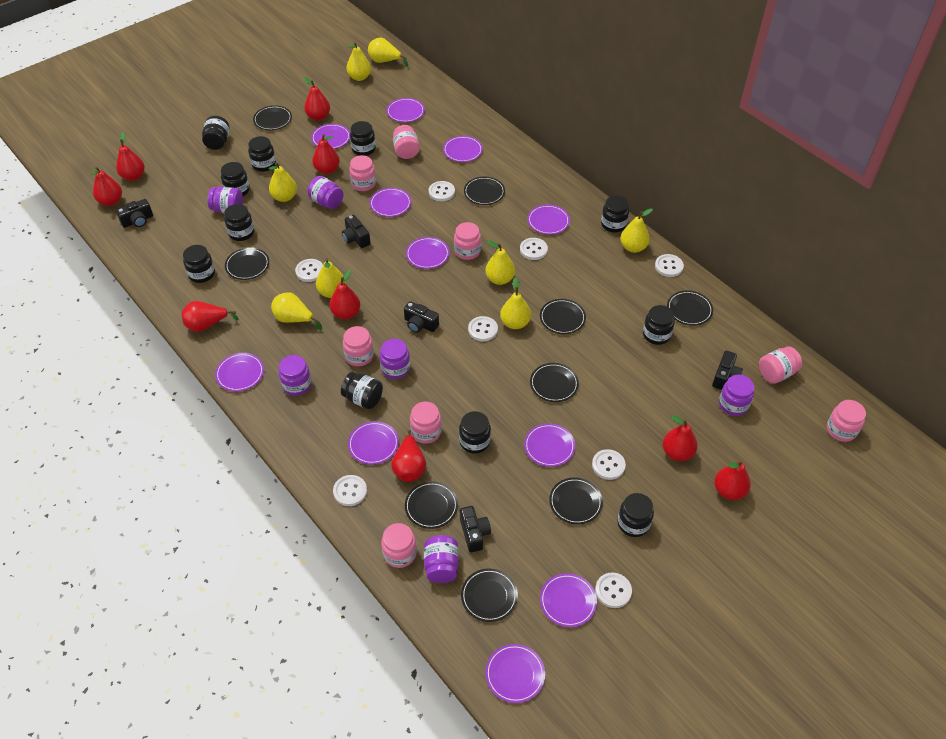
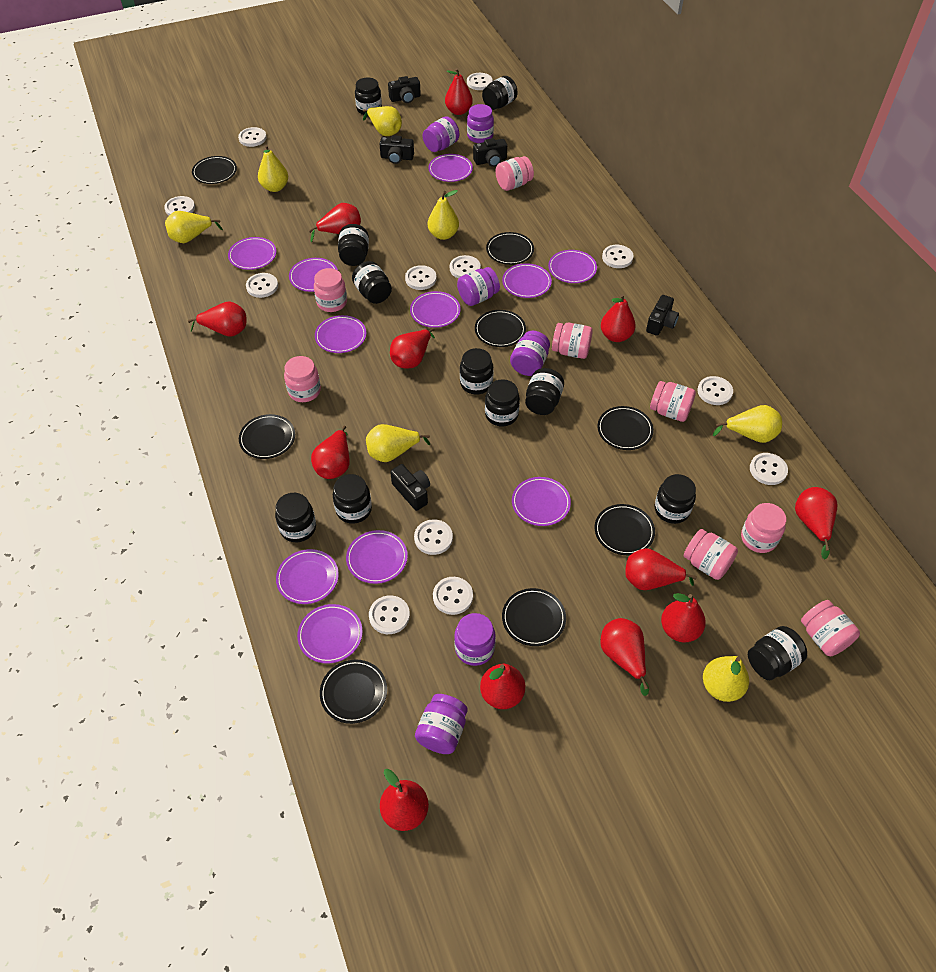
black plate: [225,247,269,280] [253,105,292,130] [405,481,458,529] [461,568,518,622] [464,177,505,205] [530,363,579,402] [540,299,586,334] [549,477,603,525] [667,290,713,326] = 9 -> [192,156,237,184] [239,414,295,459] [320,660,387,724] [475,310,526,347] [486,232,534,265] [502,588,566,646] [595,504,655,555] [597,406,654,450] = 8
red pear: [91,166,122,206] [116,132,145,181] [182,301,239,332] [303,77,330,121] [312,134,340,174] [329,270,360,319] [391,430,426,482] [663,416,698,461] [714,460,751,500] = 9 -> [188,302,247,336] [309,203,361,242] [311,426,349,479] [380,769,429,831] [390,328,435,369] [445,68,473,115] [480,664,525,709] [600,618,649,696] [601,294,636,342] [625,548,697,590] [661,593,706,642] [795,487,837,559] = 12
white button: [295,259,323,282] [333,475,367,506] [429,181,455,201] [468,316,498,341] [520,238,548,260] [592,449,626,480] [595,572,632,608] [655,254,684,277] = 8 -> [164,196,195,216] [238,127,267,147] [246,273,278,298] [369,595,410,634] [405,265,437,290] [414,519,453,555] [433,577,473,615] [450,255,481,279] [467,73,493,90] [602,245,634,268] [697,376,733,405] [750,453,788,485] = 12
yellow pear: [269,162,297,202] [271,292,322,330] [316,258,346,298] [346,42,371,81] [368,37,408,67] [485,240,515,285] [500,278,531,329] [620,208,653,253] = 8 -> [165,211,223,243] [258,145,288,192] [363,106,402,136] [366,424,430,462] [428,190,459,240] [703,656,749,702] [713,405,782,443] = 7

